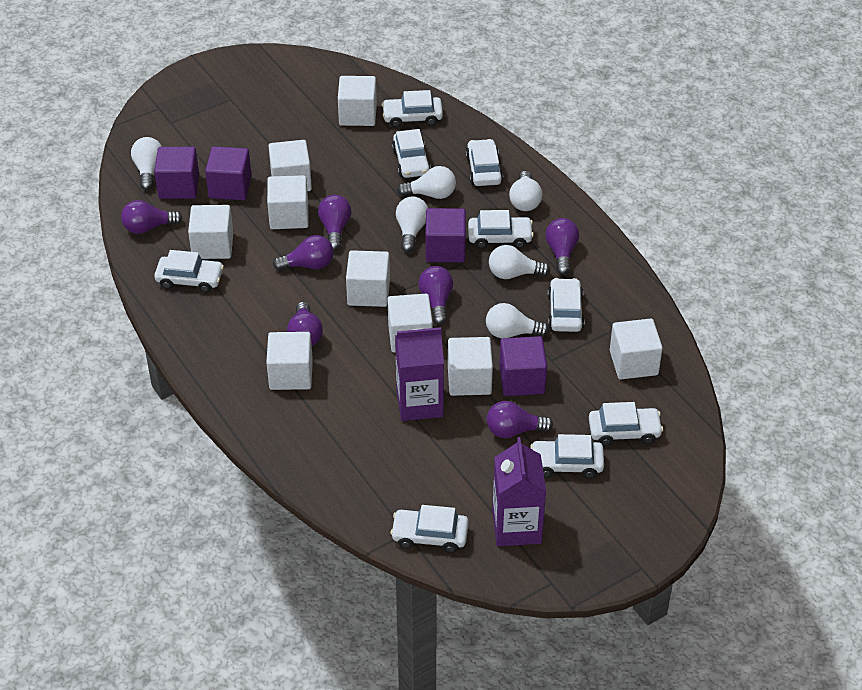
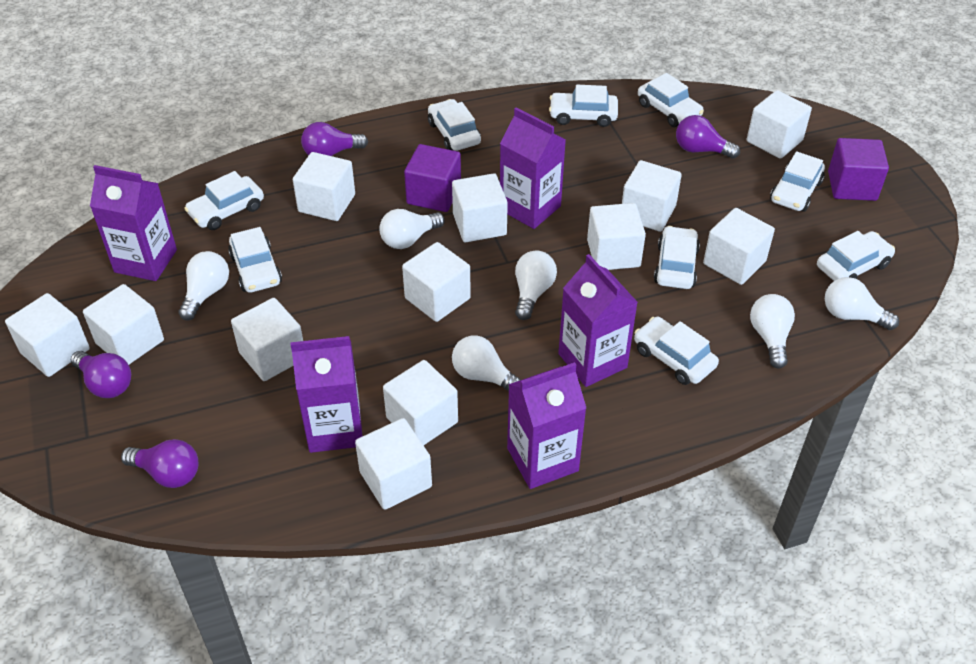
purple carton: [395,327,444,421] [492,437,546,546] = 2 -> [90,165,177,281] [290,336,362,453] [500,108,566,229] [507,362,586,489] [558,254,638,387] = 5
purple cube: [154,147,199,199] [205,146,252,200] [425,208,466,262] [499,336,547,396] = 4 -> [404,144,461,212] [828,138,889,201] = 2
purple light bulb: [121,200,183,234] [273,235,334,271] [287,302,323,346] [318,195,352,250] [418,266,453,325] [487,401,553,438] [545,218,579,275] = 7 -> [71,351,131,398] [121,439,199,488] [301,122,368,156] [676,115,740,159] = 4
white cube: [188,205,233,259] [266,332,313,390] [267,175,309,229] [269,140,312,191] [338,76,377,126] [346,250,390,307] [388,294,433,353] [448,337,493,396] [610,318,663,380] = 9 -> [5,293,90,377] [83,284,164,365] [231,298,303,381] [293,152,355,221] [355,418,432,510] [383,360,458,446] [402,242,471,322] [452,173,508,242] [587,203,646,270] [622,160,682,232] [703,208,775,285] [747,90,812,159] = 12

